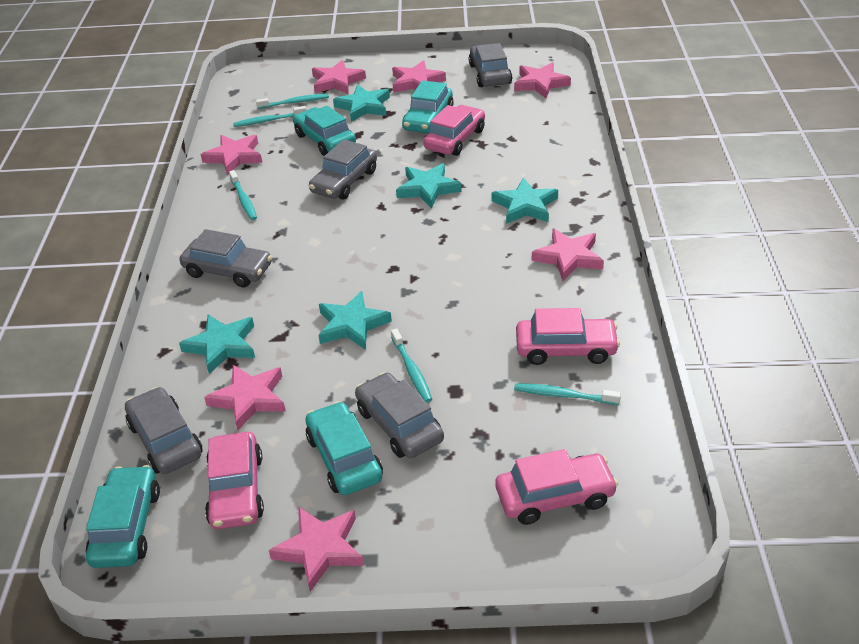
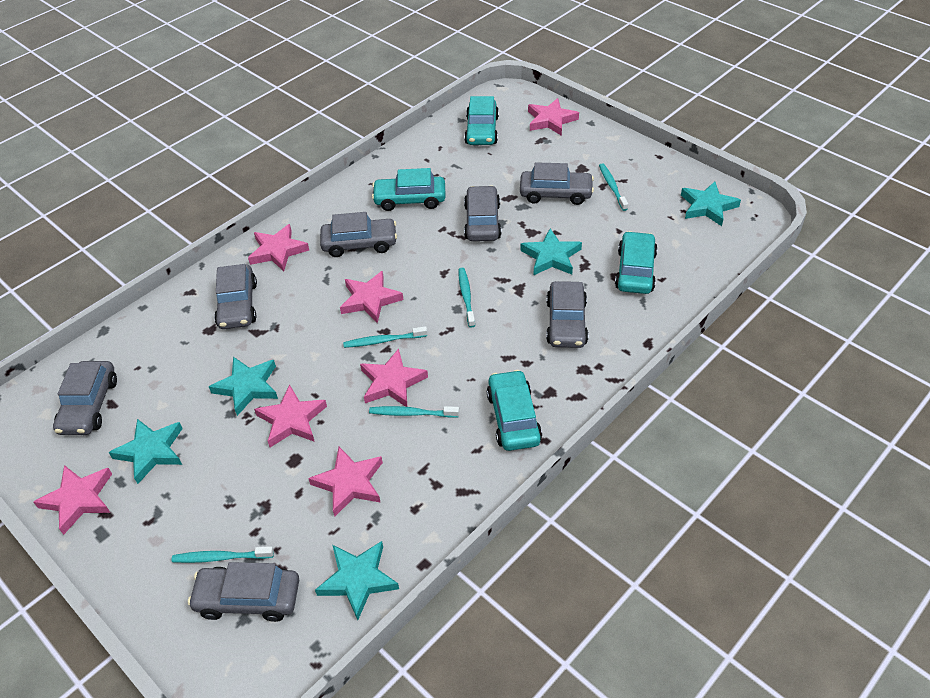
grey car: [125,387,203,474] [180,229,272,287] [309,139,377,199] [355,372,444,458] [469,43,512,87] = 5 -> [53,361,117,435] [188,562,299,622] [214,264,257,329] [320,212,397,257] [464,186,501,241] [520,162,594,205] [546,281,588,348] = 7
pink car: [205,432,264,529] [423,105,485,156] [495,449,618,525] [516,308,620,365] = 4 -> none = 0

